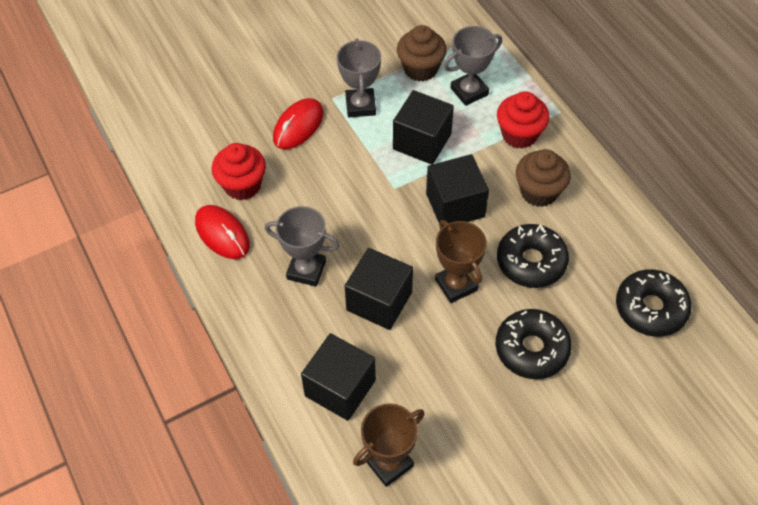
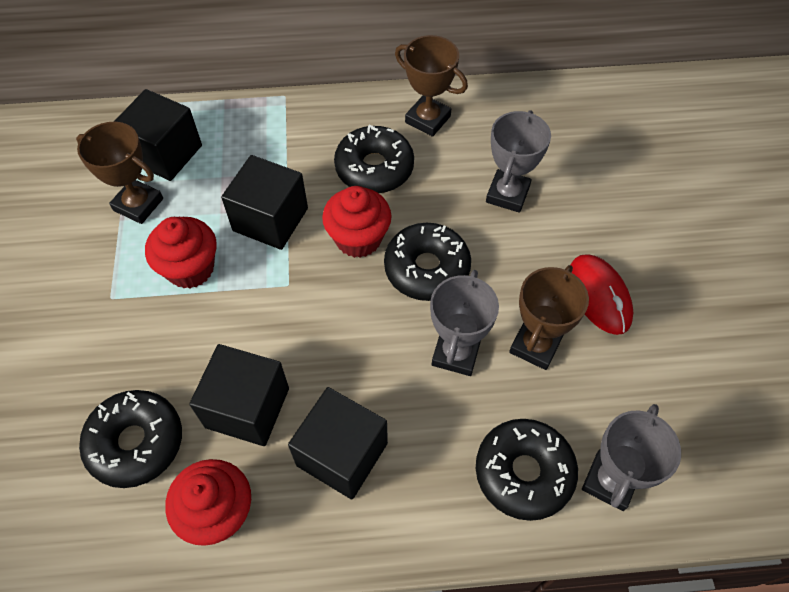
black donut: [495,309,572,379] [497,224,569,288] [616,269,692,337] = 3 -> [79,390,182,488] [334,125,414,193] [384,223,471,301] [476,419,578,521] = 4
brown cupcake: [397,25,447,82] [516,149,571,207] = 2 -> none = 0
brown trophy: [353,403,425,487] [435,220,487,303] = 2 -> [76,122,163,224] [395,35,468,137] [509,265,589,370] = 3
red cupcake: [212,143,266,200] [497,91,549,149] = 2 -> [145,217,217,288] [165,459,251,546] [322,186,392,258] = 3
red mouse: [195,205,250,259] [273,98,324,149] = 2 -> [571,254,633,335] = 1

